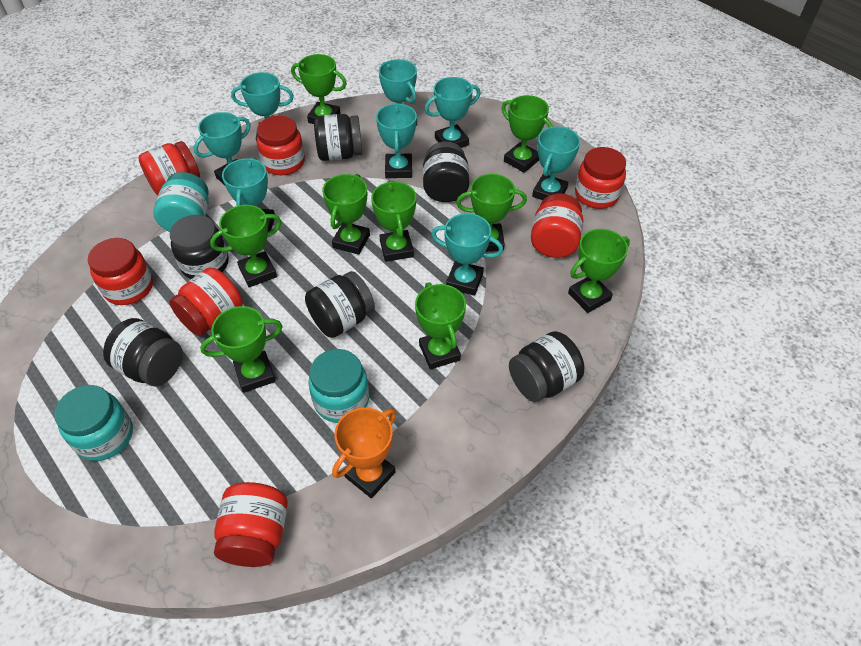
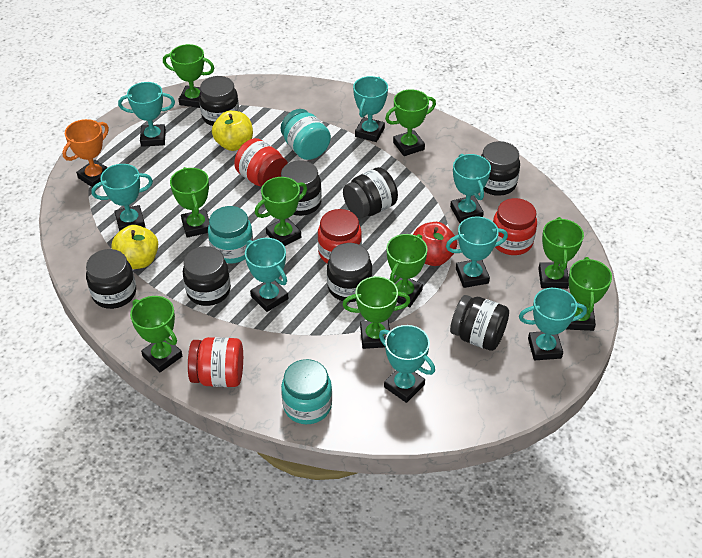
black jar: [103,318,183,387] [170,215,229,279] [305,271,375,338] [314,114,362,161] [423,141,469,202] [509,331,584,402] = 6 -> [86,249,136,309] [183,246,231,306] [199,76,239,126] [281,160,322,216] [327,243,373,302] [343,167,398,219] [450,295,509,351] [481,141,520,196] = 8
red apple: none = 0 -> [413,222,457,266] = 1
red jar: [88,238,153,305] [138,141,200,196] [169,267,243,336] [214,482,288,567] [257,116,305,175] [531,193,583,258] [575,147,626,209] = 7 -> [188,337,243,387] [234,138,288,186] [318,209,362,264] [493,198,537,255] = 4
yellow apple: none = 0 -> [111,225,158,269] [212,111,253,151] = 2

